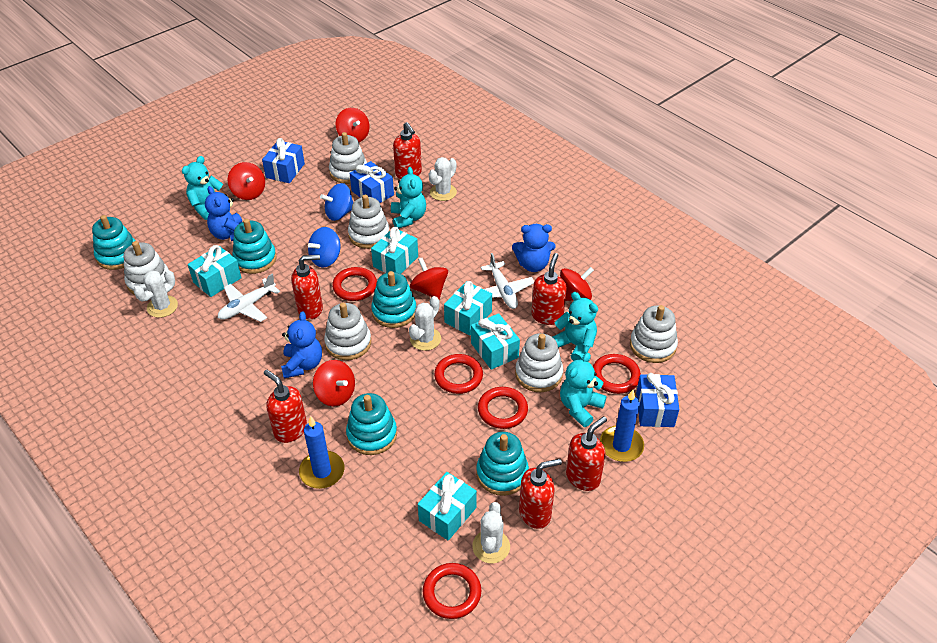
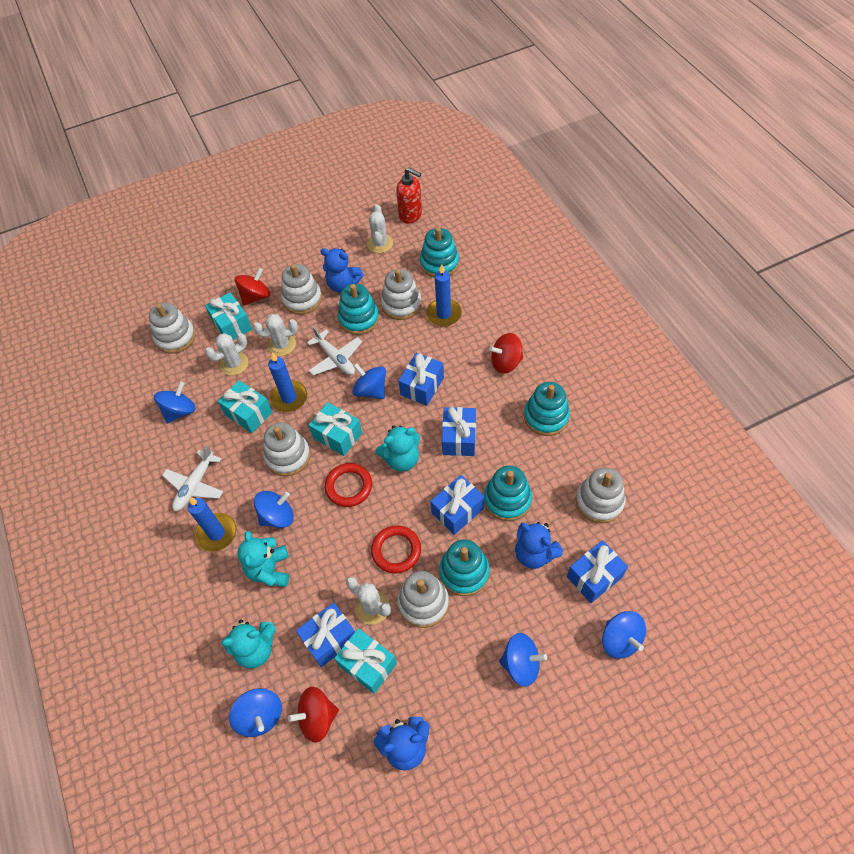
blue candle: [299,416,344,489] [600,390,644,462] = 2 -> [188,497,236,552] [268,352,307,412] [426,264,462,327] = 3
blue gift: [262,138,305,183] [349,161,394,203] [636,373,679,427] = 3 -> [296,603,355,667] [398,353,444,406] [430,475,484,535] [442,407,476,456] [567,540,628,603] = 5
blue spinning top: [308,227,340,267] [320,183,353,221] = 2 -> [154,382,196,424] [229,688,282,737] [254,491,294,528] [352,363,386,399] [499,633,547,687] [602,611,646,659] = 6
red ring: [332,267,377,301] [423,563,482,619] [434,354,483,394] [478,387,528,429] [593,354,641,394] = 5 -> [325,463,372,507] [371,525,421,574] = 2
red soap dispenser: [264,370,307,443] [291,255,323,319] [393,122,422,179] [519,459,562,529] [532,253,567,325] [566,416,607,491] = 6 -> [396,167,422,224] = 1
red spinning top: [228,162,265,200] [313,360,355,406] [336,108,370,142] [410,258,448,299] [560,267,594,301] = 5 -> [235,268,270,306] [288,687,339,743] [489,333,523,374] = 3
turquoise gift: [188,245,242,297] [371,227,418,274] [418,472,477,541] [444,281,492,335] [471,313,520,370] = 5 -> [205,292,252,340] [218,380,272,433] [309,402,362,456] [334,628,397,694] = 4
turquoise teddy bear: [182,156,223,220] [391,167,426,228] [553,292,598,361] [560,353,607,427] = 4 -> [221,619,276,669] [237,531,289,587] [375,426,420,472] = 3

